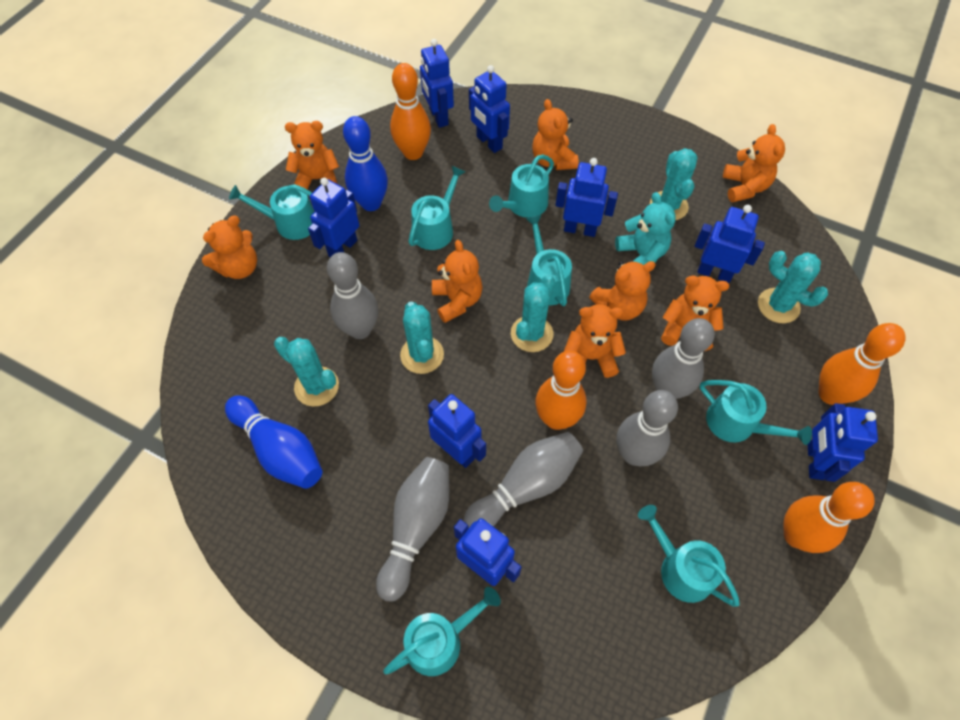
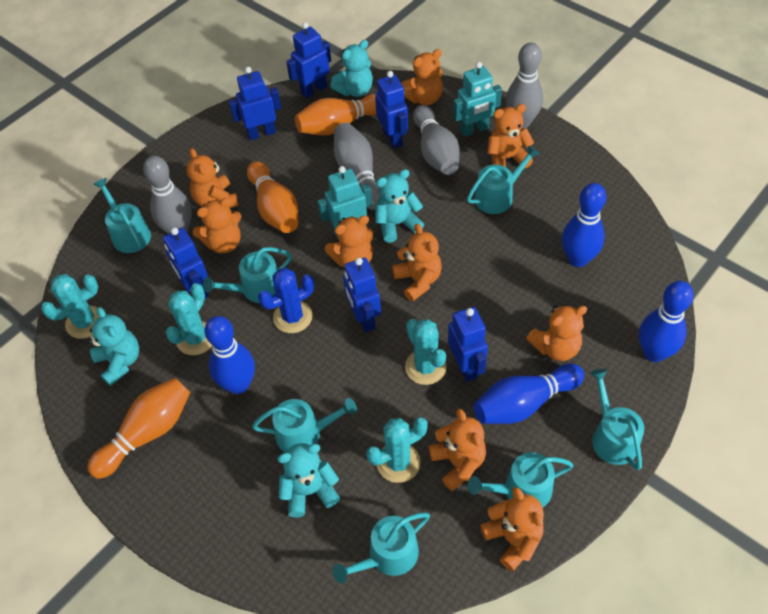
blue bowling pin: [225,395,323,489] [343,116,388,211] = 2 -> [204,316,255,394] [474,364,584,424] [562,183,607,267] [639,281,694,362] = 4
blue cactus: none = 0 -> [258,268,314,333] = 1
blue robot: [308,178,360,257] [420,39,454,128] [428,394,486,468] [454,518,522,586] [469,65,510,153] [555,158,618,237] [695,205,765,283] [808,403,878,482] = 8 -> [163,227,208,298] [229,67,281,140] [286,22,331,98] [343,257,381,332] [375,71,408,148] [448,307,488,382] = 6
grey bowling pin: [327,252,378,339] [376,457,449,601] [464,432,583,527] [617,390,678,466] [652,318,715,399] = 5 -> [143,156,192,234] [334,123,381,210] [413,105,459,175] [506,42,543,129] = 4
orange bowling pin: [390,63,431,160] [535,350,586,430] [783,482,875,553] [818,323,905,405] = 4 -> [87,378,190,479] [247,161,298,233] [295,94,376,135] = 3
orange teddy bear: [202,215,257,279] [285,121,339,190] [432,240,482,323] [532,99,579,170] [564,304,626,378] [589,261,656,320] [661,276,729,351] [723,124,785,202] = 8 -> [187,148,238,208] [193,198,241,253] [325,215,373,268] [392,224,442,302] [401,49,443,105] [429,409,486,491] [480,487,544,571] [487,104,534,168] [526,305,587,361] = 9
turquoise cactus: [274,337,339,407] [400,301,444,374] [511,275,555,352] [650,148,698,220] [758,251,828,323] = 5 -> [41,274,99,339] [165,283,212,355] [366,417,428,483] [405,319,446,385] = 4
turquoise robot: none = 0 -> [317,166,372,239] [453,62,502,137] = 2
turquoise teddy bear: [615,192,676,265] = 1 -> [88,307,139,386] [277,443,340,517] [330,40,373,97] [375,169,424,243] = 4

